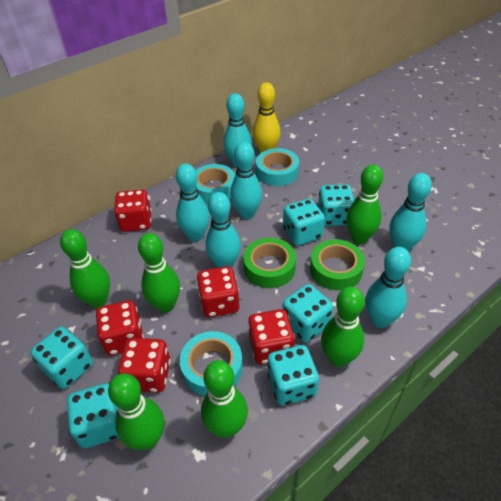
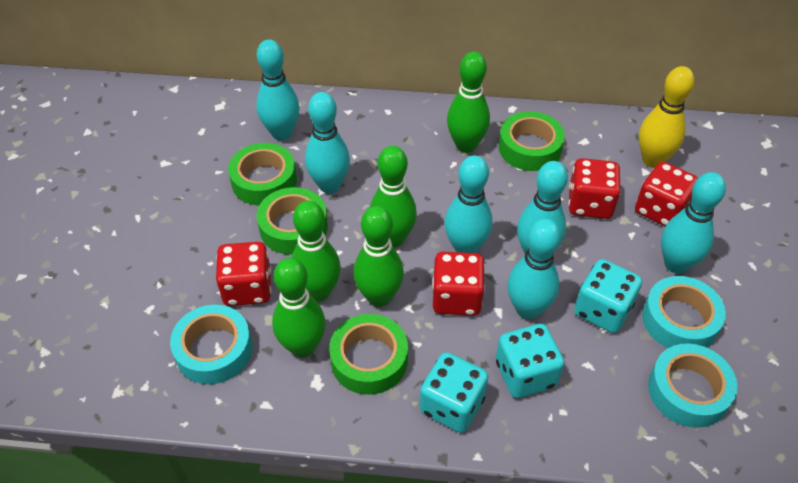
green bowling pin: [60,229,110,308] [108,373,164,450] [138,233,180,313] [201,360,248,438] [321,286,365,367] [346,165,383,244] = 6 -> [272,258,326,357] [292,201,341,302] [353,206,404,307] [370,146,417,247] [447,52,490,153] = 5
green tape: [243,238,296,288] [310,239,365,290] = 2 -> [228,143,297,206] [257,187,328,255] [329,314,408,395] [499,111,565,171] = 4
red dice: [96,300,144,356] [114,189,152,232] [118,338,171,393] [197,266,239,317] [248,309,295,365] = 5 -> [216,242,271,306] [432,252,485,316] [568,158,621,219] [635,161,698,227] = 4
turquoise dice: [30,327,93,389] [67,383,119,448] [267,345,319,406] [282,284,333,342] [283,199,325,246] [318,184,354,226] = 6 -> [420,352,489,433] [496,324,564,398] [574,259,642,333] = 3

